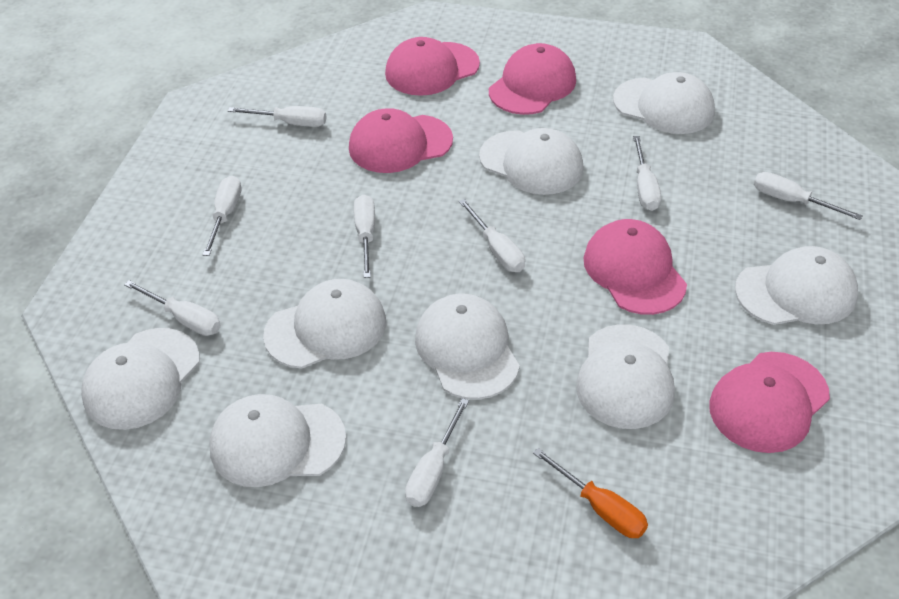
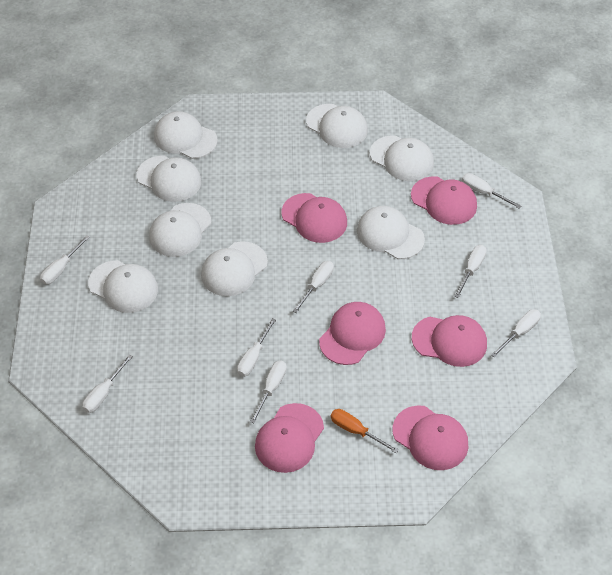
pink cap: [349,108,453,173] [385,37,480,96] [489,43,576,115] [584,219,687,315] [709,352,830,453] = 5 -> [255,403,324,473] [282,193,347,243] [319,302,386,365] [392,405,468,470] [411,176,477,225] [412,315,487,367] = 6

